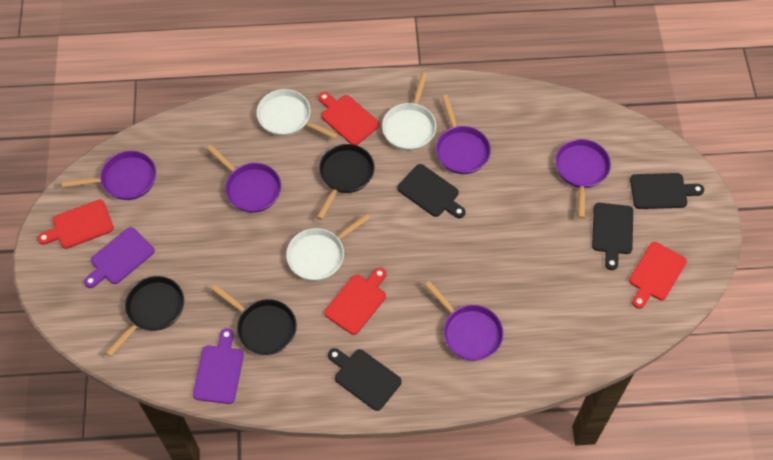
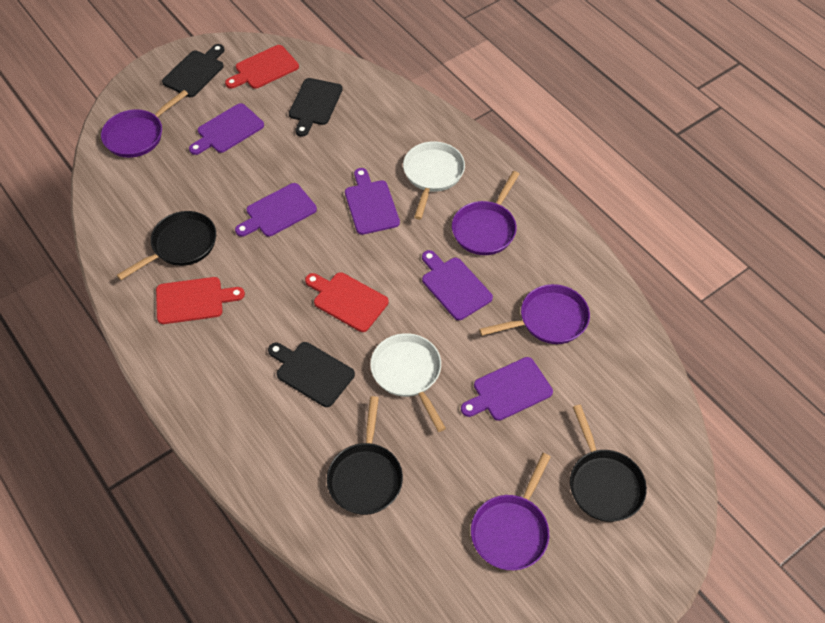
black cutting board: [328,348,402,411] [397,164,466,218] [592,203,633,270] [630,173,704,209] = 4 -> [162,44,224,97] [268,342,355,407] [289,78,343,137] = 3
purple cutting board: [84,227,155,288] [193,328,244,404] = 2 -> [189,103,264,155] [235,183,317,237] [345,168,400,235] [422,250,493,320] [461,357,553,421] = 5
purple pan: [62,151,156,200] [206,145,281,213] [425,281,503,361] [436,95,491,174] [555,139,611,219] = 5 -> [101,90,188,158] [452,171,519,255] [471,453,551,570] [479,284,590,344] = 4
red cutting board: [37,199,114,249] [318,92,380,145] [324,267,386,335] [629,242,687,309] = 4 -> [156,277,245,324] [225,45,299,89] [305,272,389,332] = 3
white pan: [257,89,339,139] [286,213,370,281] [382,72,436,151] = 3 -> [370,333,446,432] [403,141,465,220] = 2

